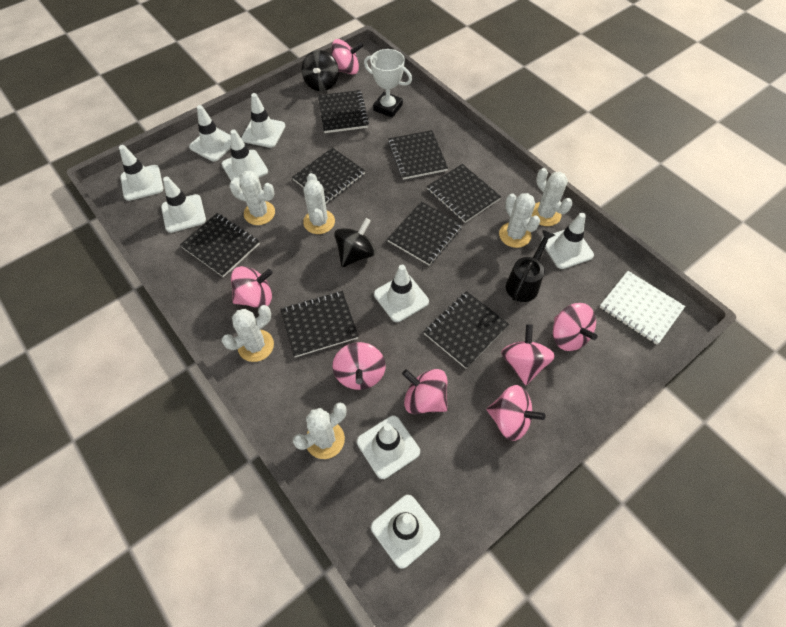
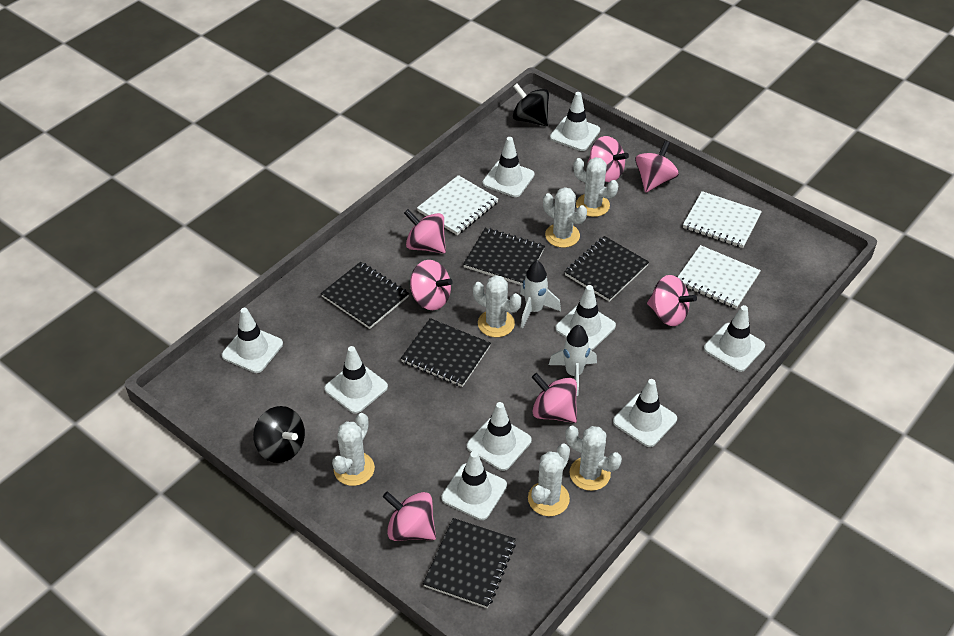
black notebook: [180,213,260,277] [280,291,359,357] [292,147,365,204] [318,90,369,133] [387,201,463,266] [388,130,448,180] [424,291,509,369] [427,164,501,223] = 8 -> [321,262,409,329] [401,318,491,387] [423,518,516,608] [463,228,545,285] [565,236,649,302] = 5
black watering can: [506,229,555,302] = 1 -> none = 0
white notebook: [600,271,685,345] = 1 -> [417,175,498,235] [678,245,761,309] [683,191,762,248] = 3
white rocket: none = 0 -> [520,261,561,328] [549,325,597,396] = 2
white trophy: [364,49,412,118] = 1 -> none = 0

